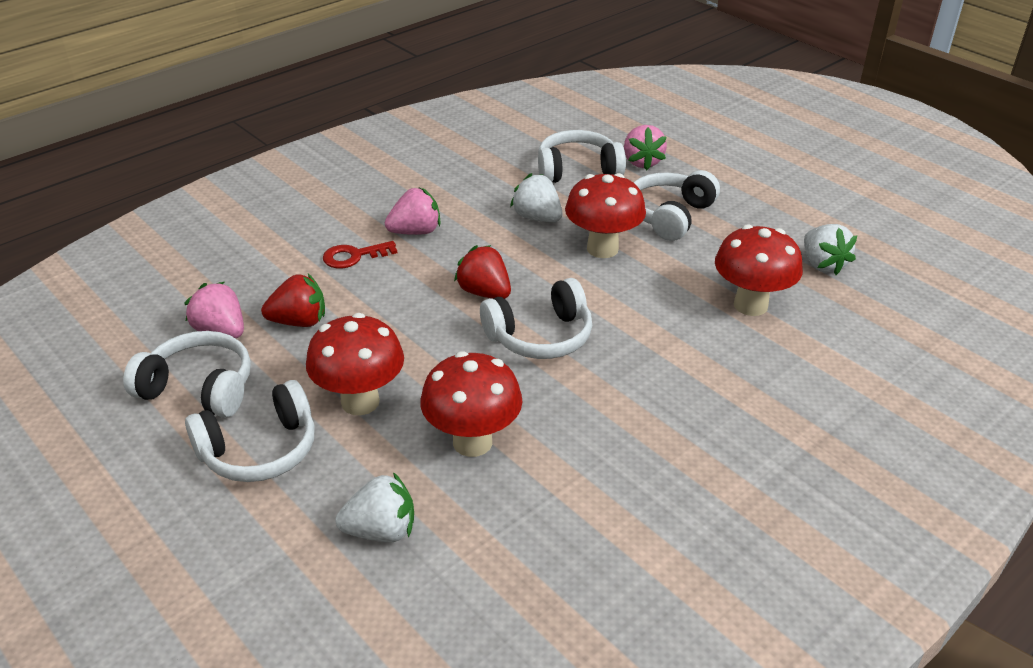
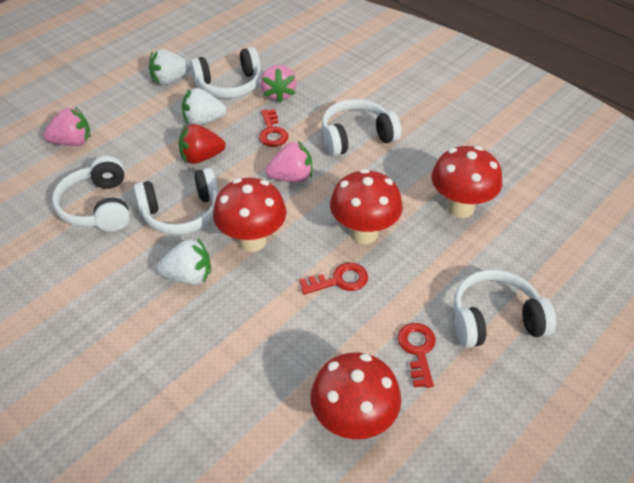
red key: [323,241,397,269] = 1 -> [259,109,289,147] [300,263,368,295] [397,323,436,388] = 3
red strawberry: [261,274,325,327] [454,245,511,299] = 2 -> [179,124,225,164] = 1

